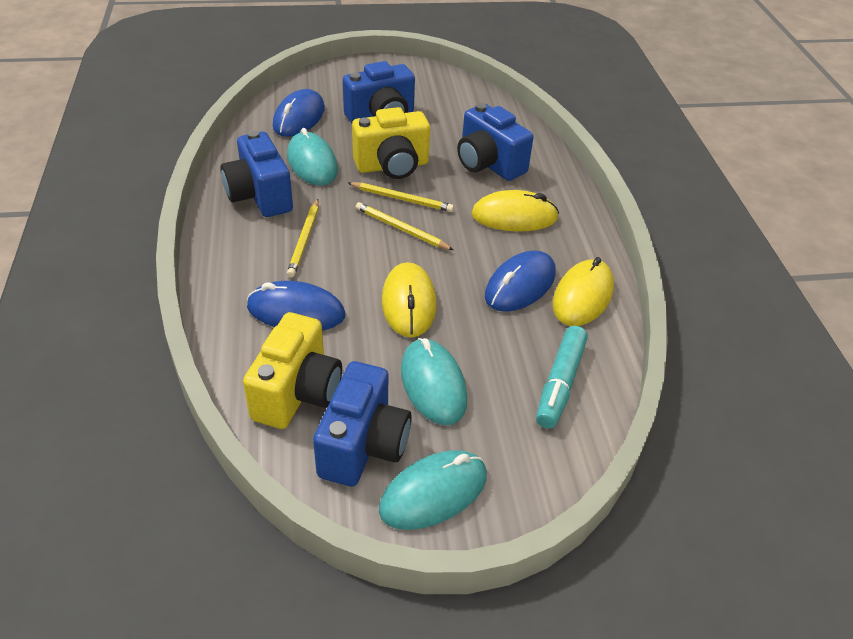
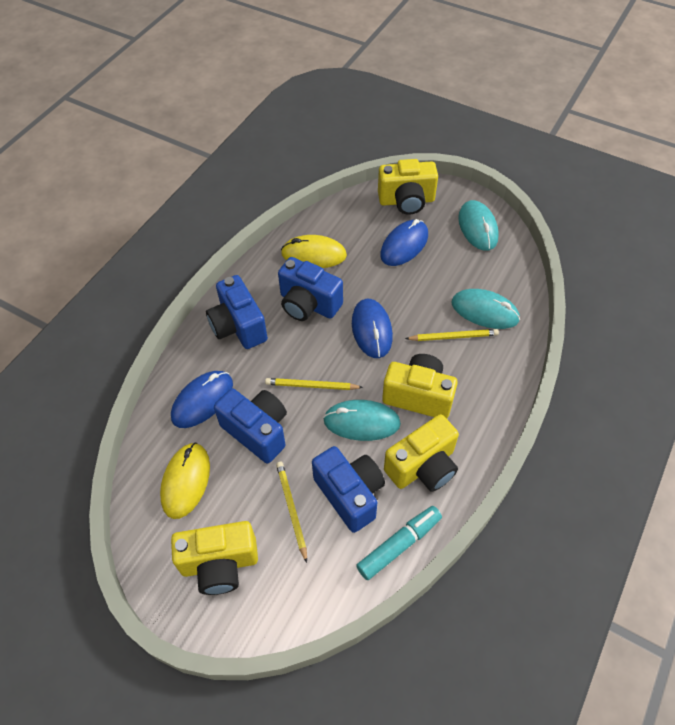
yellow camera: [243,312,342,429] [352,107,430,179] = 2 -> [171,521,258,595] [378,159,438,215] [382,354,458,419] [384,414,459,492] = 4
yellow mouse: [382,262,436,338] [471,190,559,232] [553,257,614,326] = 3 -> [160,443,210,519] [281,235,347,268] = 2

